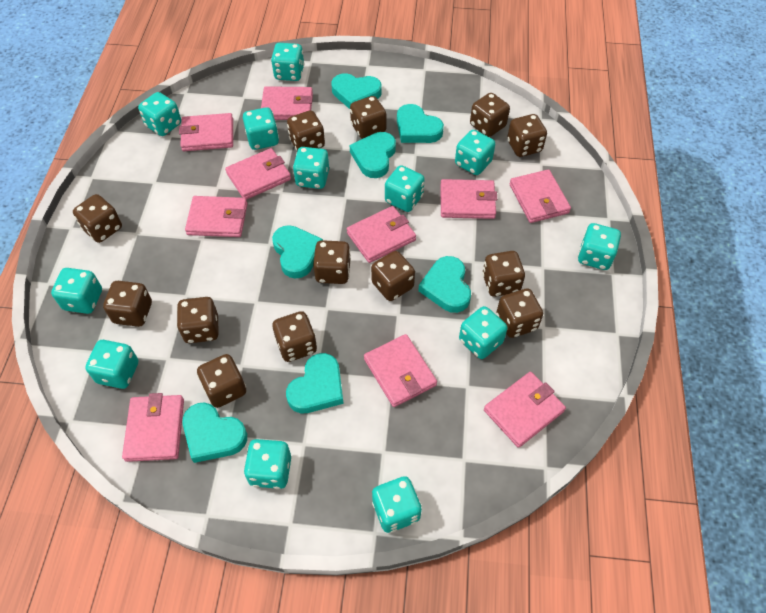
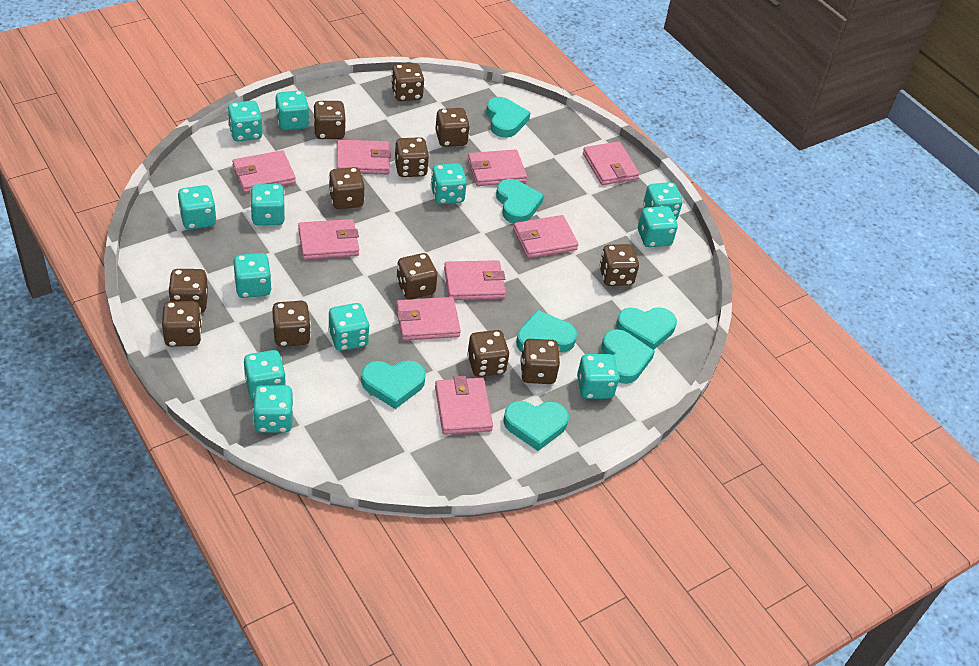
brown dice: [73,194,122,243] [103,281,152,327] [177,297,219,343] [197,354,246,408] [272,311,317,362] [287,110,325,151] [313,240,351,284] [350,96,386,139] [371,251,415,301] [470,93,510,137] [482,251,525,297] [497,289,543,338] [507,114,547,157] = 13 -> [162,301,202,347] [168,269,208,313] [272,301,311,347] [314,101,346,139] [329,167,365,209] [391,63,424,101] [394,137,429,177] [396,253,437,299] [435,108,470,147] [467,330,510,377] [520,339,560,384] [599,244,639,286] = 12
pink wallet: [122,393,184,462] [179,113,233,151] [185,196,247,237] [225,148,291,199] [261,86,313,120] [347,206,416,263] [364,334,437,407] [440,179,497,219] [484,372,566,448] [509,169,571,223] = 10 -> [232,150,296,193] [298,219,359,260] [337,140,391,174] [396,297,461,341] [435,376,493,434] [444,260,506,300] [468,149,527,186] [513,215,578,258] [583,142,640,185] = 9

